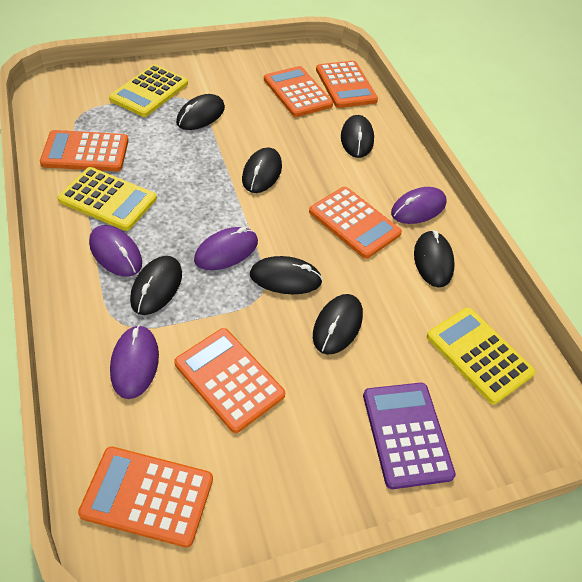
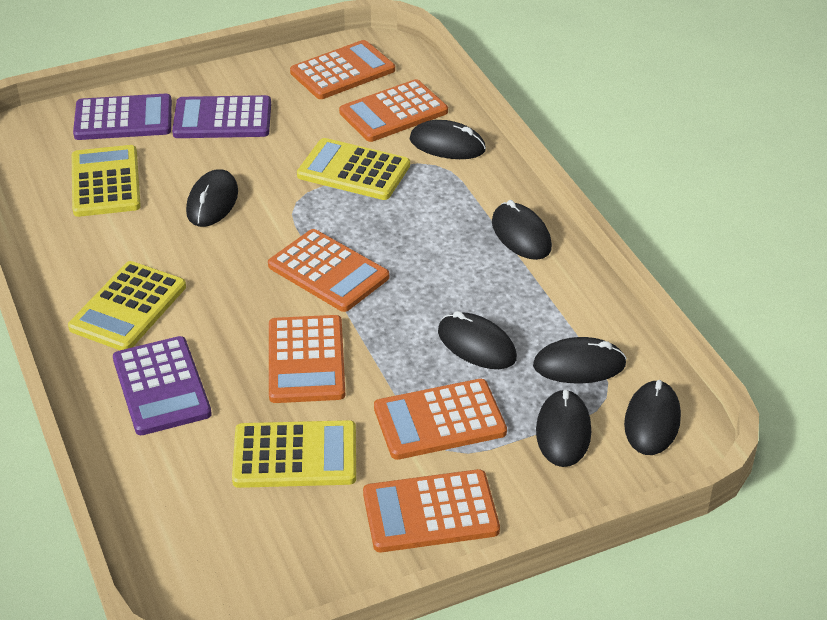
purple calculator: [363,383,456,489] = 1 -> [73,94,172,140] [113,336,212,435] [172,95,271,138] = 3
purple mouse: [89,225,142,277] [110,325,159,399] [194,227,258,270] [391,187,447,224] = 4 -> none = 0
yellow calculator: [58,167,157,231] [109,64,188,117] [427,308,536,404] = 3 -> [68,261,186,350] [72,145,141,217] [232,420,356,488] [297,138,410,200] = 4

